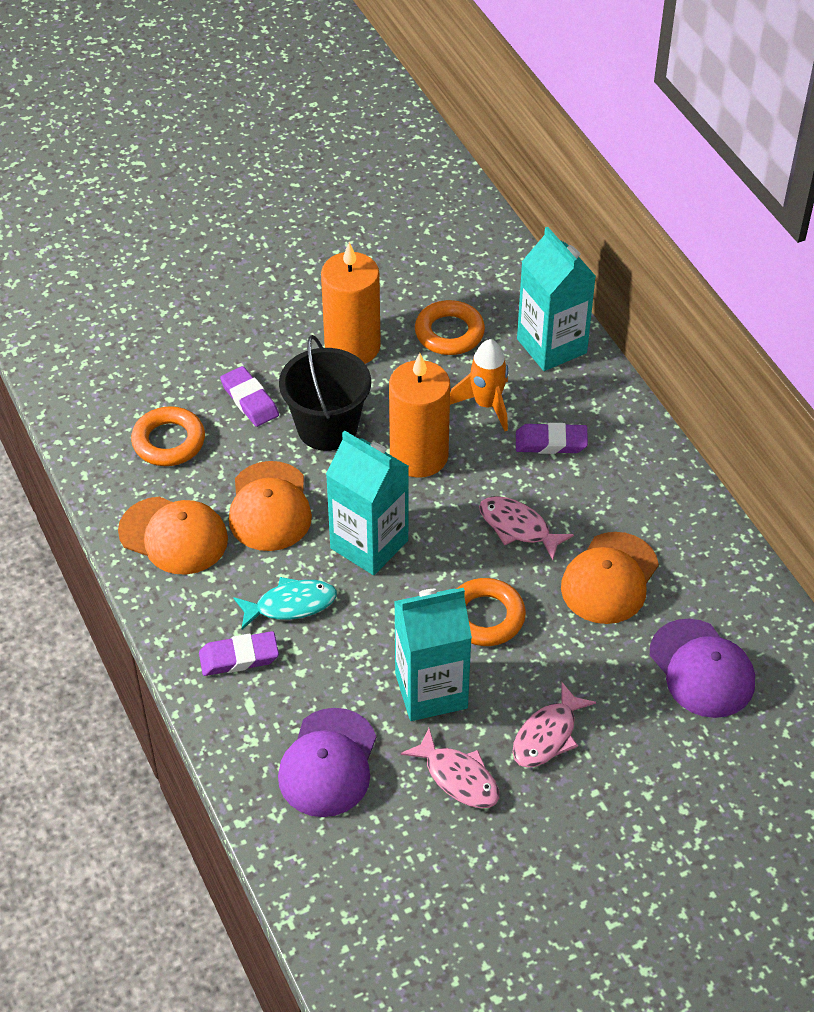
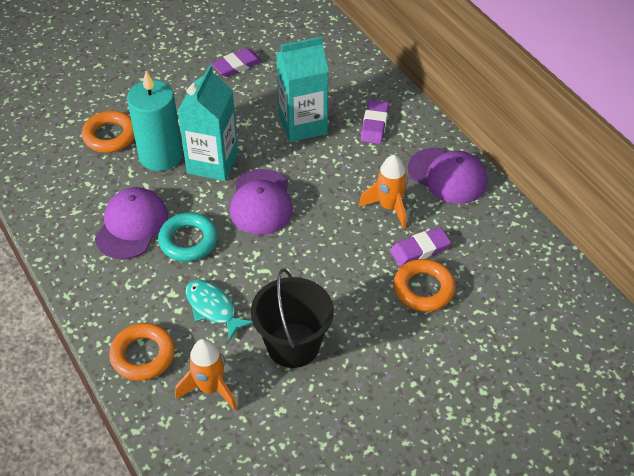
orange candle: [321,242,381,364] [389,353,450,478] = 2 -> none = 0
orange cap: [118,496,228,575] [229,461,312,551] [561,532,659,624] = 3 -> none = 0
orange rocket: [450,339,508,431] = 1 -> [175,339,237,410] [359,155,408,229] = 2
pink fish: [401,728,499,808] [479,496,574,560] [513,682,596,768] = 3 -> none = 0
purple cap: [278,708,376,817] [650,619,755,718] = 2 -> [95,187,168,260] [230,169,293,235] [408,148,487,204] = 3
turquoise candle: none = 0 -> [127,71,183,171] = 1
turquoise carton: [326,430,409,575] [394,588,472,721] [517,227,596,371] = 3 -> [177,65,238,181] [276,36,329,142] = 2
turquoise ring: none = 0 -> [158,213,218,262] = 1

